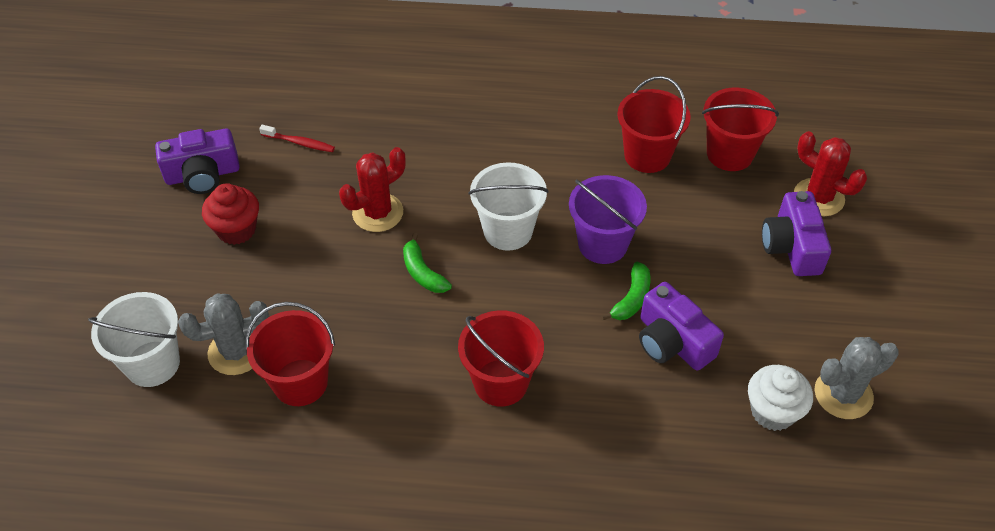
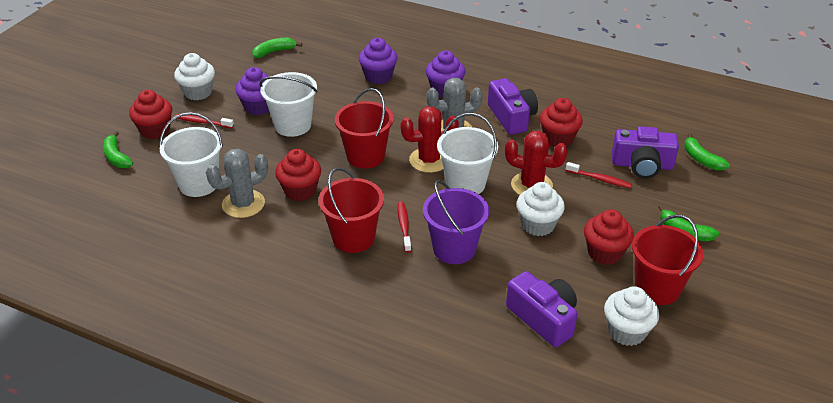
green banana: [403,233,452,293] [601,262,651,320] = 2 -> [103,131,133,168] [252,38,302,58] [658,205,719,241] [684,133,730,170] = 4
purple cupcake: none = 0 -> [235,67,269,115] [359,38,398,84] [426,50,465,98] = 3
red bucket: [245,302,335,406] [458,310,544,407] [617,76,691,173] [702,87,779,171] = 4 -> [318,167,384,253] [335,88,394,169] [632,215,704,305] = 3
red cupcake: [202,183,259,245] = 1 -> [129,90,172,139] [275,149,321,201] [540,98,583,147] [584,209,634,265] = 4
red toothbrush: [259,125,335,152] = 1 -> [176,114,234,128] [398,202,411,253] [566,162,632,188] = 3
white bucket: [88,292,180,387] [469,162,548,251] = 2 -> [159,112,223,197] [259,72,318,137] [437,113,498,194] = 3
white cupcake: [748,365,813,431] = 1 -> [174,53,215,100] [517,182,565,236] [604,286,659,346] = 3

